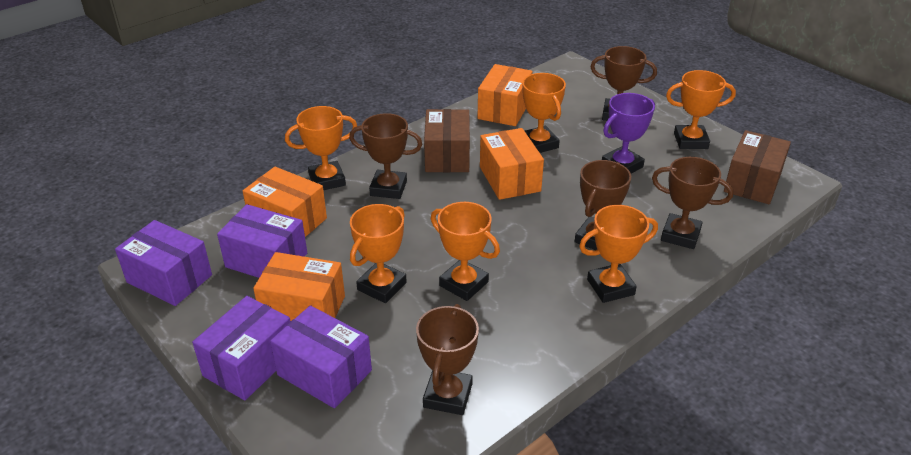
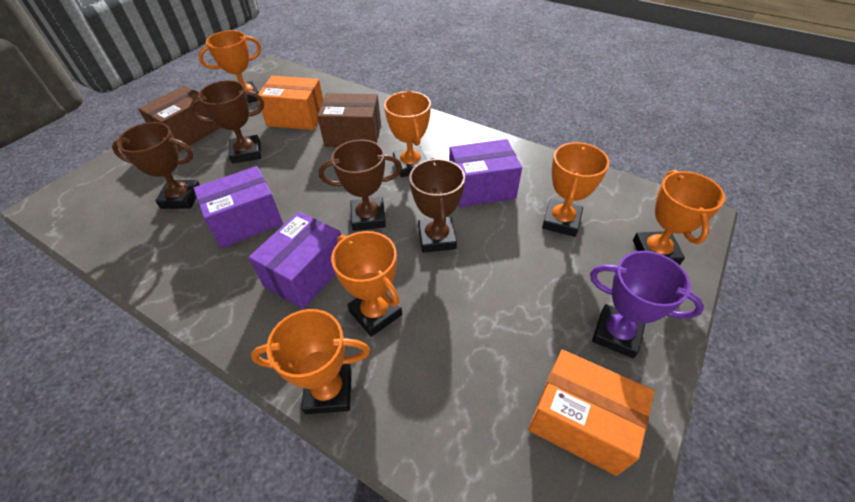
brown trophy: [349,113,422,199] [416,304,479,415] [574,160,631,250] [590,46,657,121] [652,157,733,249] = 5 -> [112,122,200,209] [189,80,264,164] [319,140,402,231] [409,158,465,253] = 4
orange box: [243,167,327,237] [253,252,345,321] [478,64,532,126] [480,128,544,200] = 4 -> [257,76,323,130] [528,350,654,476] = 2
purple box: [115,220,212,306] [192,296,291,400] [217,204,307,278] [270,305,372,408] = 4 -> [193,166,283,248] [248,212,341,309] [449,139,522,207] = 3

